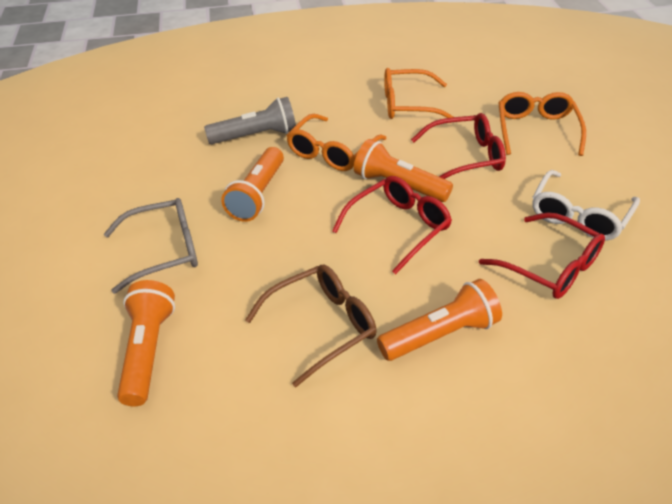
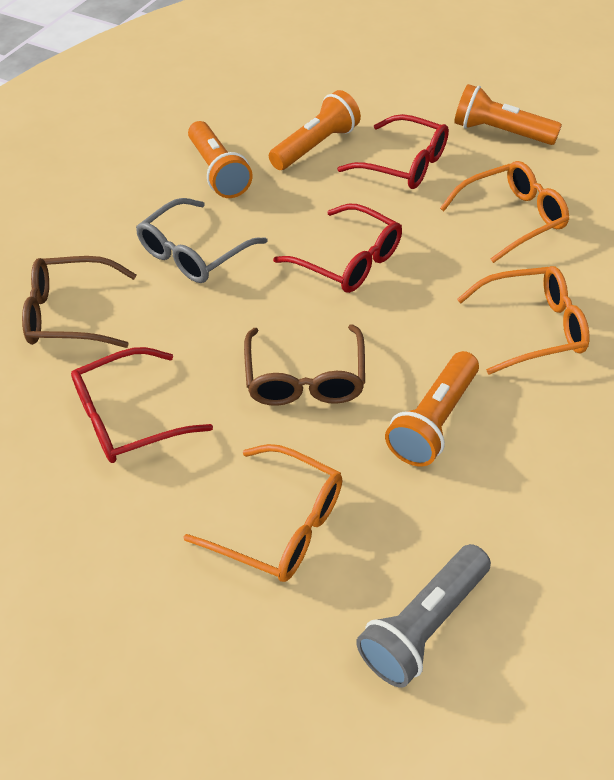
brown glasses: [245,265,377,388] = 1 -> [22,256,136,348] [244,324,365,406] = 2
white glasses: [532,170,640,240] = 1 -> none = 0

